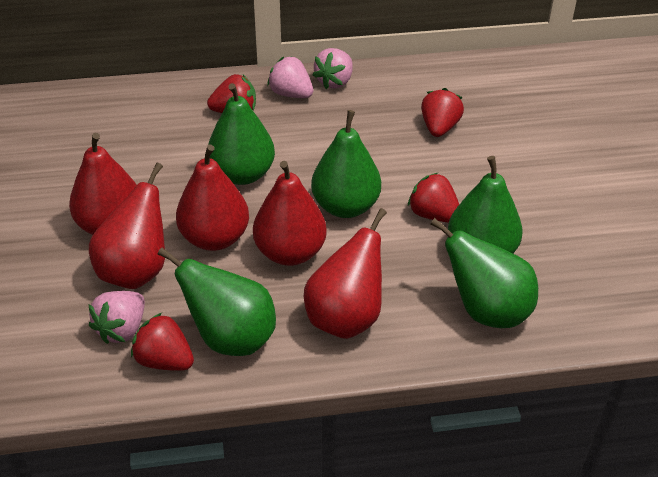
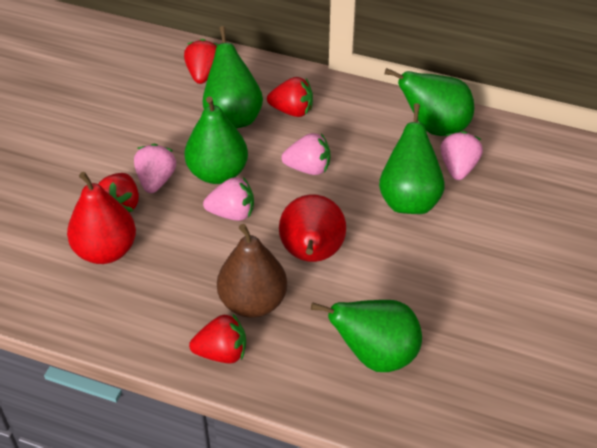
brown pear: none = 0 -> [217,224,287,318] = 1
pink strawberry: [89,291,145,344] [267,56,313,98] [313,48,353,89] = 3 -> [134,144,176,193] [203,177,254,221] [281,133,330,175] [440,131,483,180] = 4
red pear: [69,133,137,235] [89,163,165,289] [176,144,249,251] [253,161,327,266] [304,208,387,339] = 5 -> [67,172,136,264] [279,194,346,262] = 2

